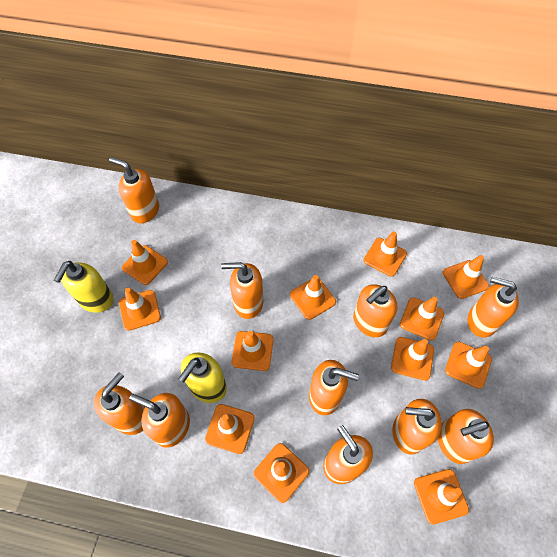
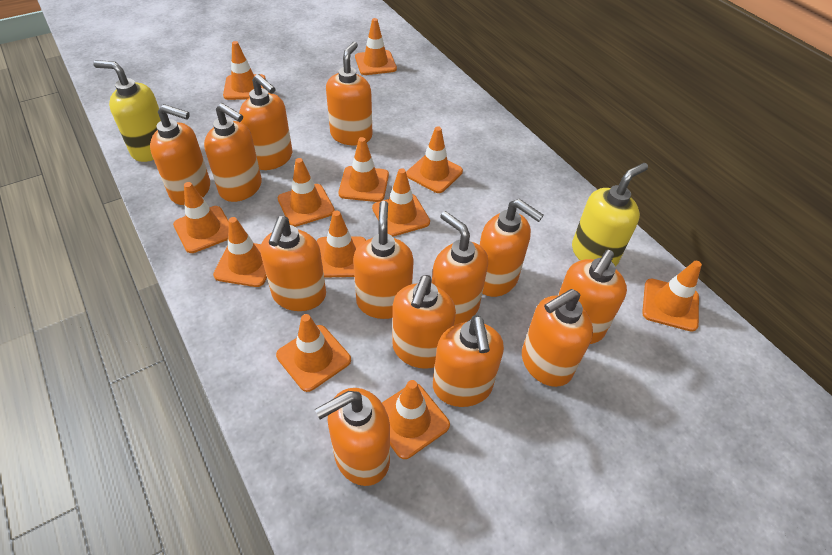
orange soap dispenser: [94,373,145,435] [109,157,159,223] [129,393,190,448] [221,262,263,319] [309,360,359,415] [323,425,373,484] [353,284,398,337] [392,399,442,454] [437,409,494,464] [467,277,519,337] = 10 -> [150,104,210,205] [204,103,262,202] [239,74,292,170] [260,216,326,311] [315,388,390,486] [326,42,373,145] [353,201,414,319] [392,275,456,369] [432,211,488,325] [433,315,504,407] [480,199,544,297] [522,289,593,387] [558,250,627,344] = 13

